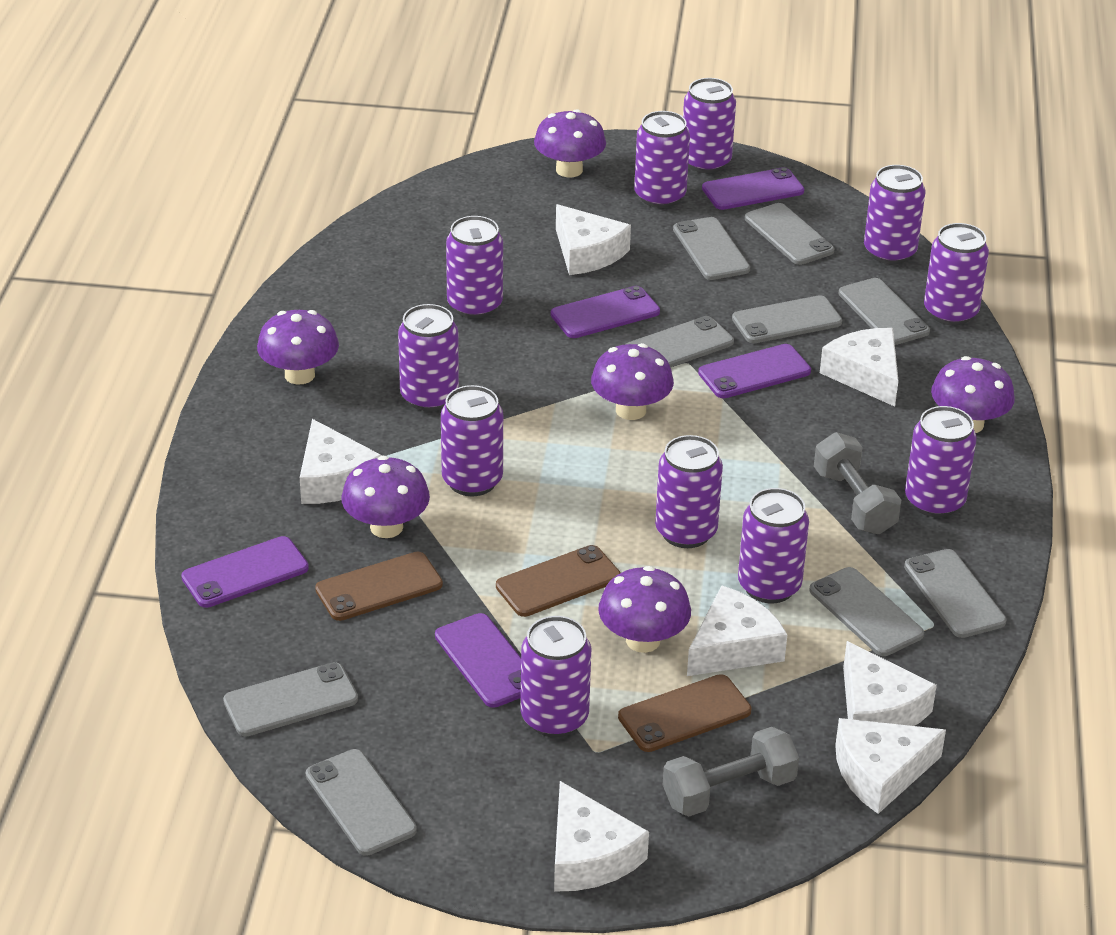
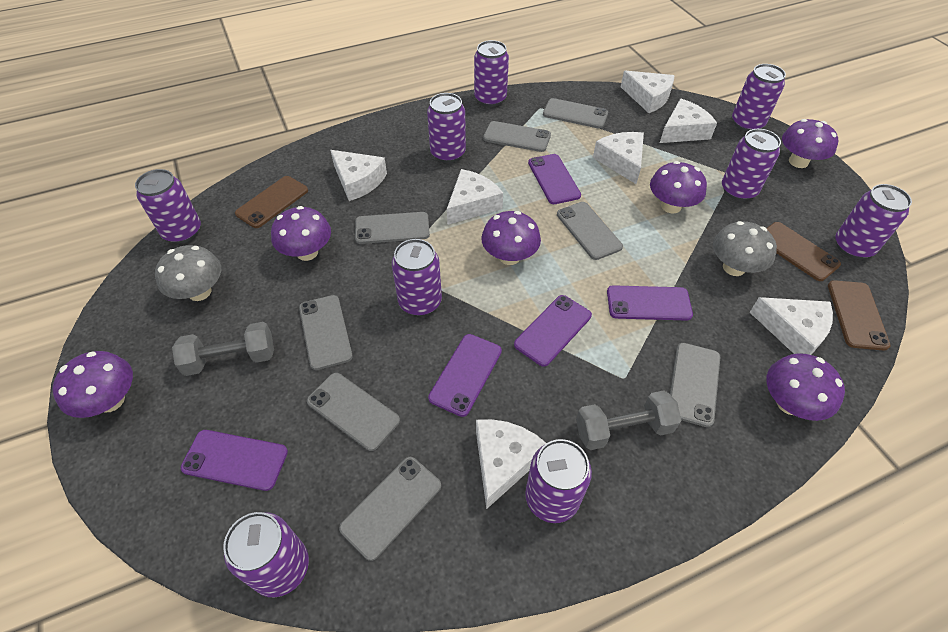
grey mushroom: none = 0 -> [155,245,221,301] [713,221,777,276] = 2
grey phone: [223,662,358,737] [306,749,417,856] [626,316,734,368] [673,217,750,280] [732,295,842,343] [745,203,834,265] [809,567,924,656] [839,278,930,345] [904,549,1007,638] = 9 -> [299,295,353,370] [307,373,400,451] [339,457,441,561] [355,212,430,244] [483,121,551,152] [543,98,608,129] [557,202,623,260] [670,343,720,427] = 8
purple can: [398,304,459,411] [441,385,503,496] [446,216,503,319] [521,616,591,737] [634,111,690,208] [655,435,723,548] [683,78,736,173] [738,488,809,603] [864,165,926,264] [905,406,977,517] [924,223,989,326] = 11 -> [135,169,201,243] [223,512,309,597] [392,239,442,316] [427,93,466,163] [474,40,509,107] [525,439,592,523] [722,129,781,201] [732,64,786,131] [835,184,912,259] = 9

